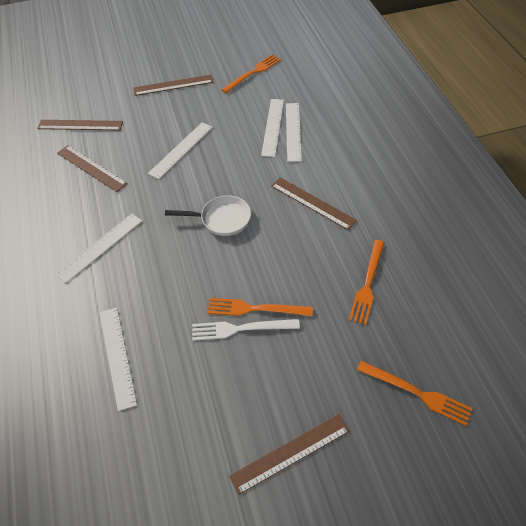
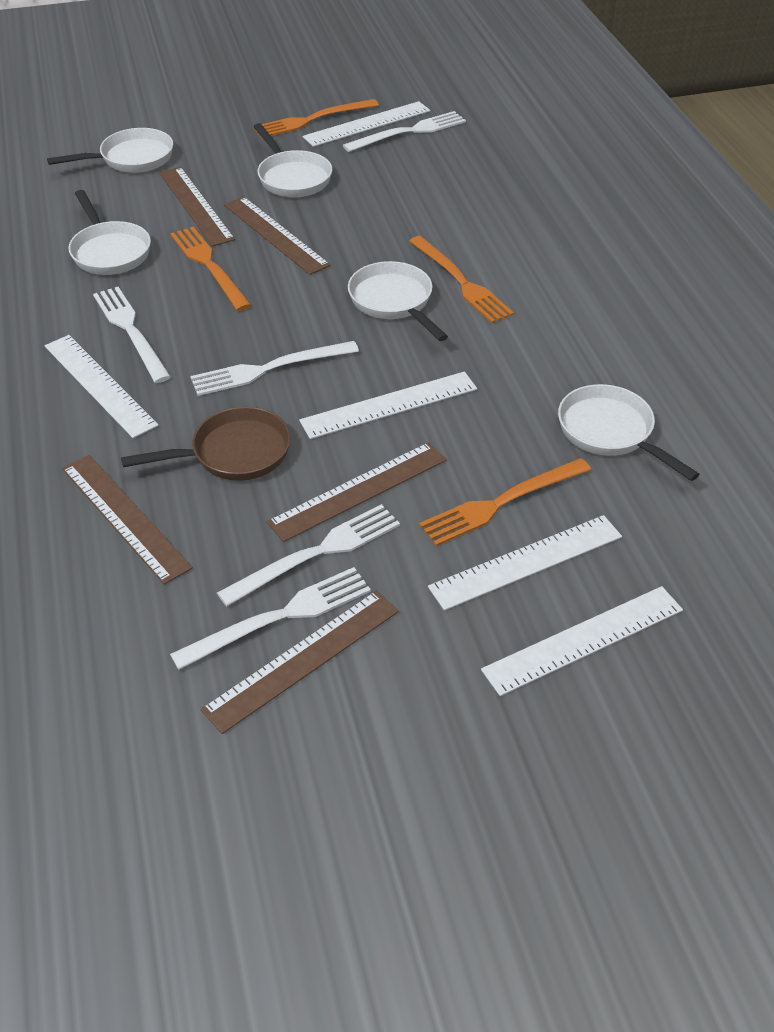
brown pan: none = 0 -> [121,407,291,481] = 1
white fork: [192,319,300,341] = 1 -> [93,287,171,383] [170,567,371,670] [190,341,359,396] [217,504,400,607] [343,111,466,152] = 5
white pan: [165,195,251,236] = 1 -> [47,128,173,173] [69,190,151,275] [253,123,332,197] [348,261,448,341] [558,384,700,481] = 5

